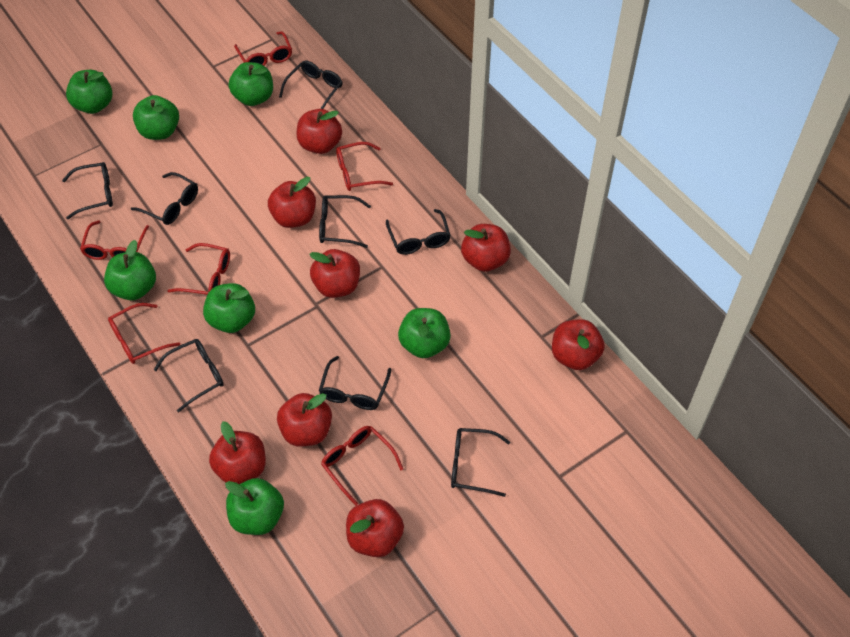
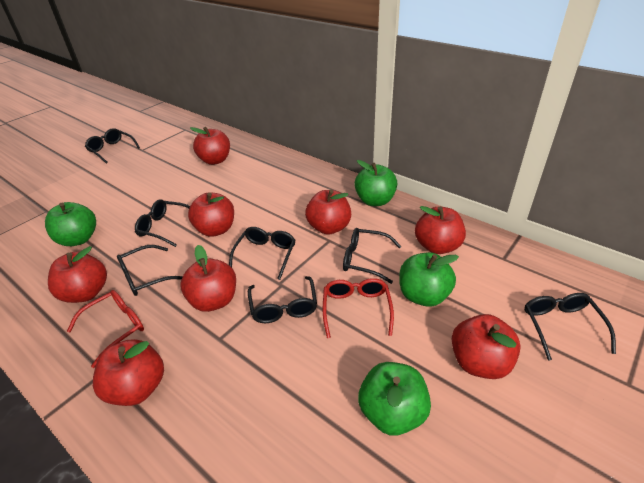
black glasses: [62,162,113,219] [131,172,198,225] [154,339,224,412] [279,61,342,109] [319,195,371,248] [319,356,391,410] [386,209,451,255] [451,428,510,497] = 8 -> [85,128,140,164] [117,245,183,296] [135,199,190,247] [229,227,295,280] [248,276,317,323] [343,228,401,284] [524,293,616,361] = 7
green apple: [66,70,112,114] [104,240,156,300] [133,95,179,140] [203,283,255,333] [225,478,284,535] [229,62,273,106] [398,308,451,358] = 7 -> [45,202,96,246] [354,160,397,206] [358,362,431,436] [399,252,459,307] = 4
red glasses: [80,220,149,260] [108,303,180,364] [167,243,230,295] [234,31,292,66] [321,426,403,506] [336,142,393,191] = 6 -> [67,290,144,368] [323,278,394,338] = 2

